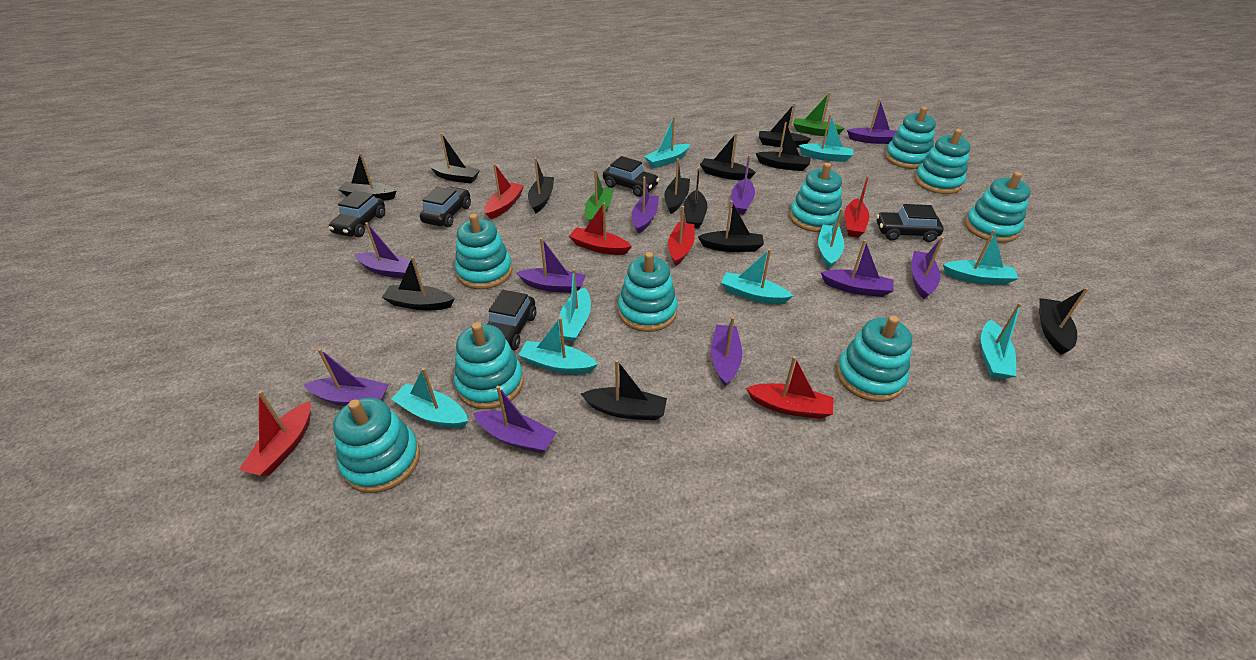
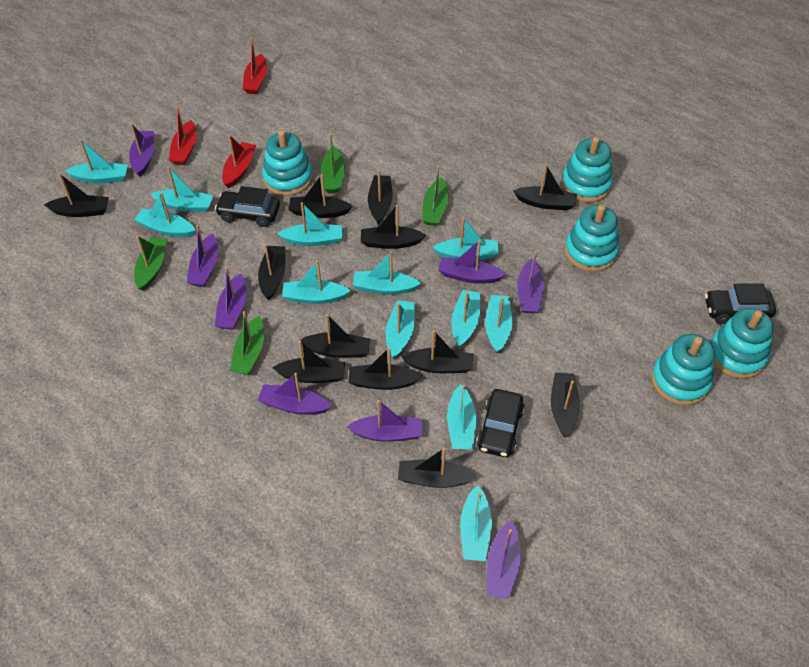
black car: [329,191,385,237] [420,187,471,227] [487,290,536,350] [603,156,660,197] [876,204,944,242] = 5 -> [215,186,280,227] [476,389,525,457] [705,283,776,324] = 3
green boat: [585,169,614,223] [793,92,845,136] = 2 -> [134,236,167,291] [230,311,264,375] [321,133,345,193] [422,166,449,226] = 4
purple boat: [304,348,389,406] [355,222,418,279] [473,386,557,453] [516,238,586,293] [632,177,659,234] [711,317,742,386] [731,155,755,215] [820,240,894,297] [847,99,898,144] [911,236,944,299] = 10 -> [129,123,154,177] [187,225,218,287] [215,267,246,330] [258,373,332,415] [347,400,422,442] [438,240,506,283] [487,520,521,599] [517,251,544,314] = 8
red boat: [239,391,311,476] [485,164,524,219] [569,202,632,255] [668,206,695,266] [746,356,834,419] [844,175,869,238] = 6 -> [169,106,196,165] [222,135,256,188] [243,38,267,94] = 3
turquoise boat: [391,368,468,428] [518,317,598,374] [558,269,591,342] [644,117,690,168] [721,249,793,304] [799,114,853,162] [818,208,844,269] [943,230,1019,285] [981,303,1022,379] = 9 -> [65,139,128,183] [134,192,196,237] [150,167,213,212] [277,202,342,246] [282,260,351,304] [353,251,421,295] [386,300,415,359] [432,217,499,260] [447,384,476,449] [451,290,480,347] [460,485,492,561] [485,295,513,353] = 12
turquoise stacking toy: [333,398,420,493] [454,322,524,409] [455,214,513,289] [618,252,678,332] [789,163,842,232] [837,315,912,402] [885,107,936,169] [915,129,971,194] [965,172,1031,243] = 9 -> [262,130,313,196] [561,137,613,202] [565,205,619,272] [651,334,715,406] [710,308,774,379] = 5

